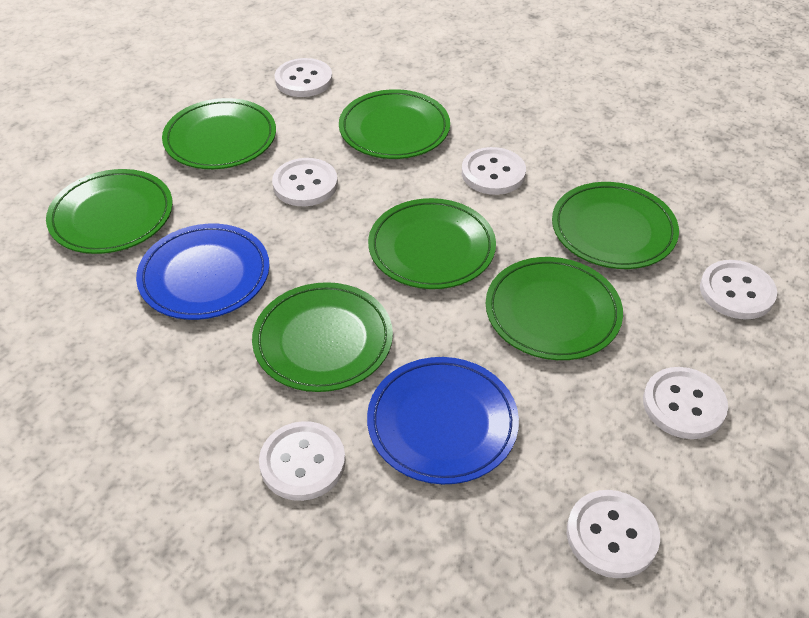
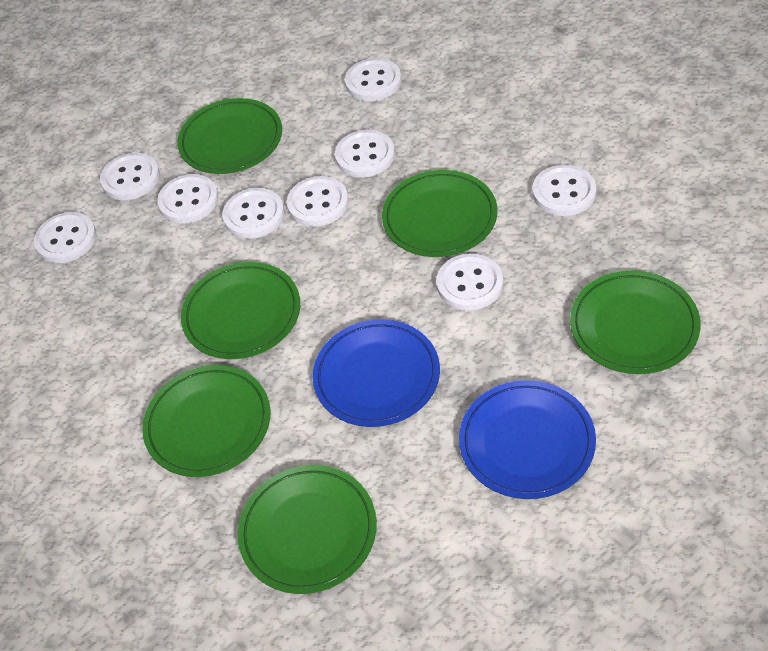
green plate: [46,169,173,254] [162,98,276,169] [252,282,393,392] [339,89,450,159] [368,198,496,289] [486,257,623,360] [552,182,679,269] = 7 -> [142,365,270,477] [177,98,282,174] [181,262,300,359] [238,465,377,594] [382,170,497,257] [570,271,701,374] = 6
white button: [259,421,345,501] [272,158,338,206] [275,58,332,97] [462,147,526,195] [567,490,660,578] [643,367,728,439] [700,260,777,319] = 7 -> [34,212,96,263] [100,153,160,200] [157,174,218,224] [222,188,284,239] [287,176,349,227] [335,130,395,177] [345,58,401,101] [437,254,503,310] [532,165,596,216] = 9

